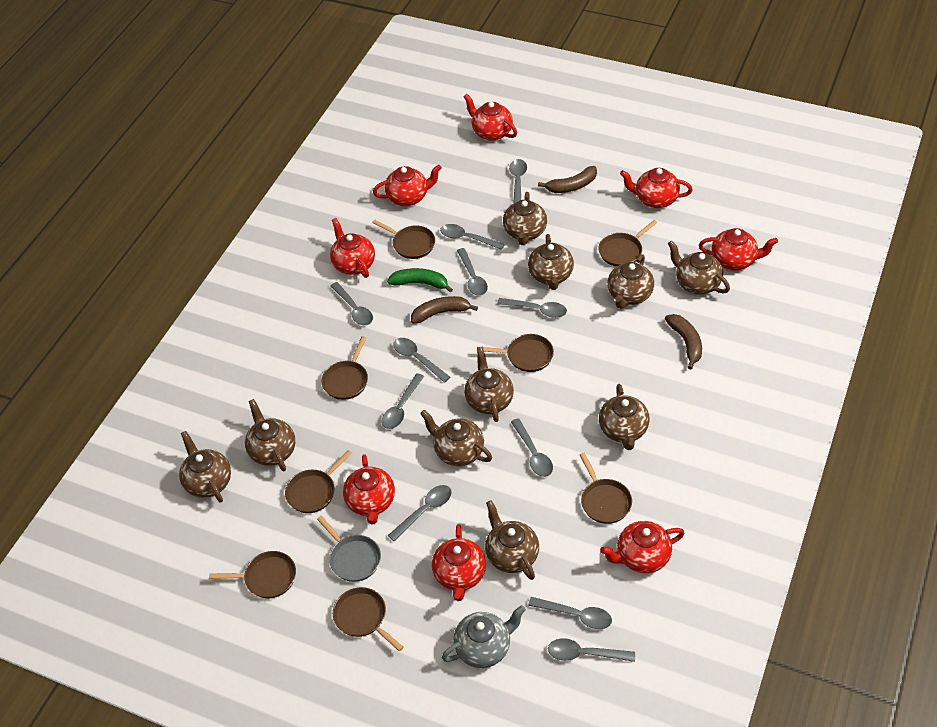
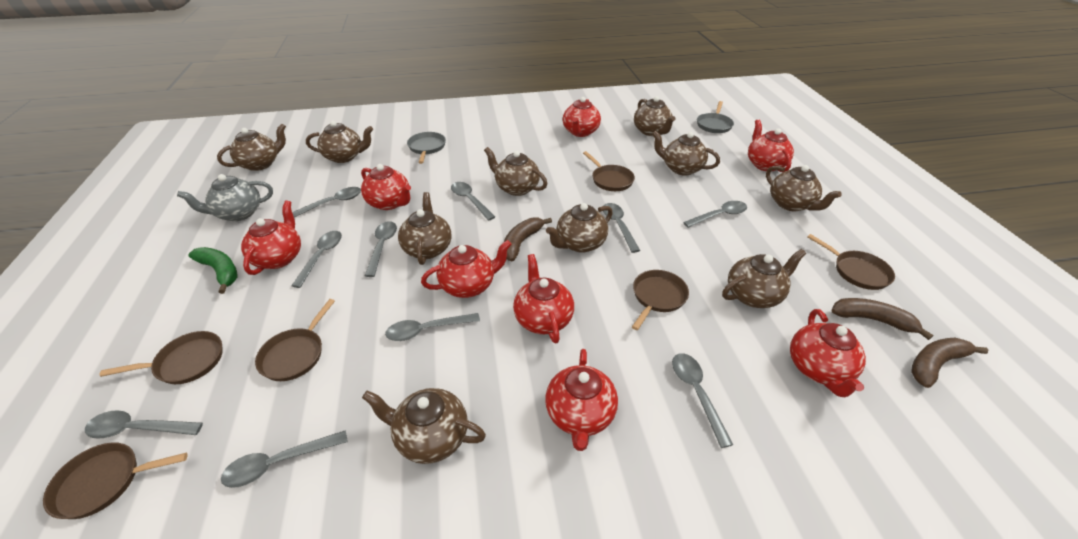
brown pan: [209,551,296,598] [285,450,352,513] [321,336,368,400] [333,587,404,651] [372,220,435,259] [483,334,554,372] [580,453,632,524] [599,220,657,267] = 8 -> [43,442,187,519] [100,331,223,384] [255,299,335,381] [583,151,635,191] [632,270,689,330] [808,234,895,290] = 6
grey pan: [317,516,381,582] = 1 -> [407,132,446,164] [697,101,734,133] = 2
grey spoon: [330,282,373,325] [382,373,424,429] [388,485,452,541] [393,338,450,383] [440,224,505,250] [457,248,488,296] [497,298,567,318] [509,159,527,204] [511,418,553,477] [528,597,612,629] [548,638,635,662] = 11 -> [85,410,203,439] [221,430,348,488] [291,231,342,288] [292,187,361,217] [365,221,397,277] [385,313,480,341] [451,182,495,221] [603,203,640,253] [672,353,733,448] [683,201,747,228] = 10

